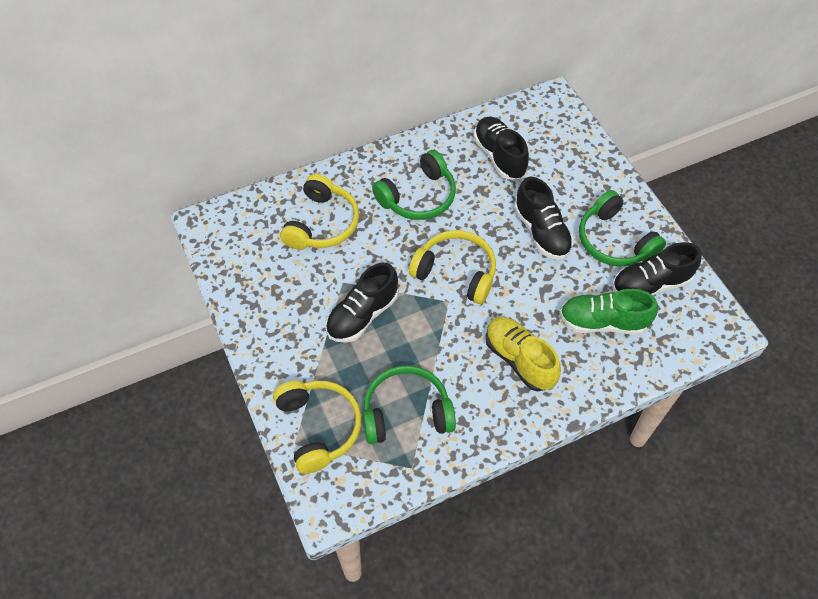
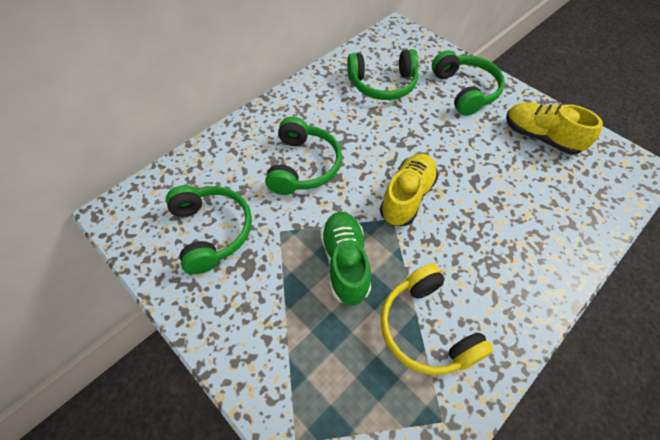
black shoe: [326,263,398,343] [473,117,529,179] [514,177,574,260] [612,242,702,295] = 4 -> none = 0
green headphones: [363,366,456,444] [372,150,456,220] [579,190,666,266] = 3 -> [166,185,252,274] [265,117,342,195] [347,49,418,100] [432,50,505,116] = 4
yellow headphones: [273,380,362,474] [280,174,359,250] [409,230,496,304] = 3 -> [380,264,493,375] = 1
yellow shoe: [486,317,561,391] = 1 -> [380,153,438,226] [506,102,603,155] = 2

